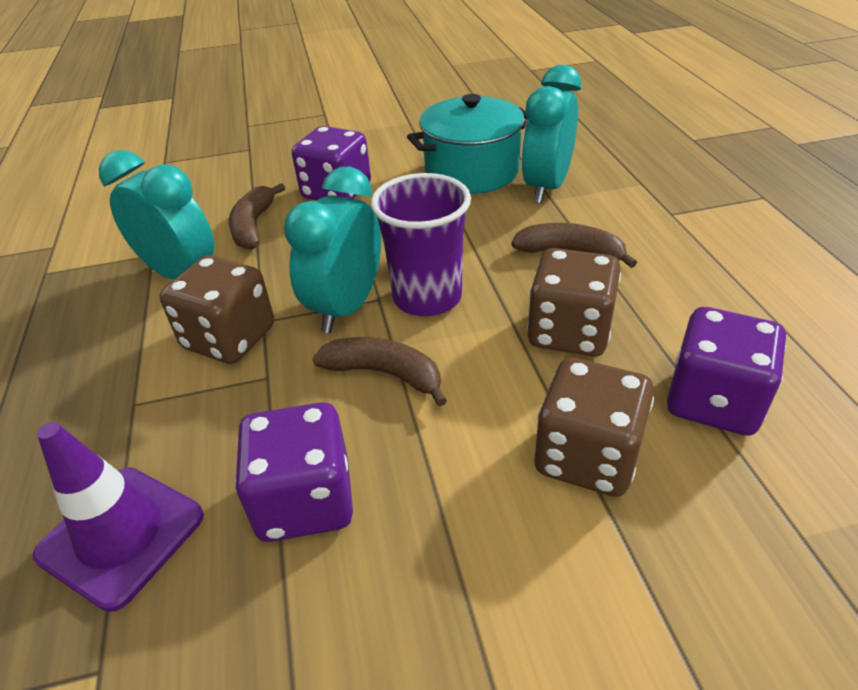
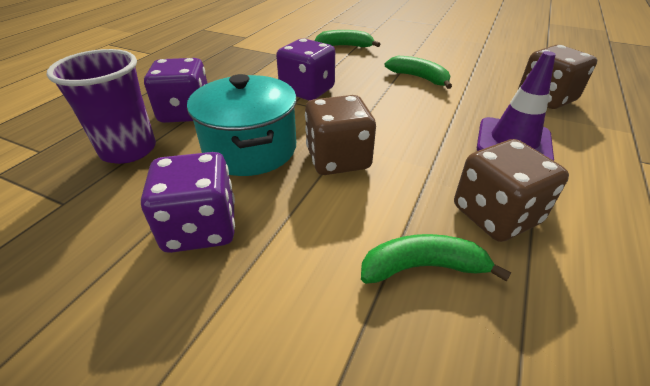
brown banana: [229,183,285,250] [313,337,447,407] [511,223,637,268] = 3 -> none = 0
green banana: none = 0 -> [314,30,380,47] [361,234,512,284] [385,56,452,89] = 3
turquoise clock: [99,150,215,280] [284,167,381,333] [521,65,581,203] = 3 -> none = 0

